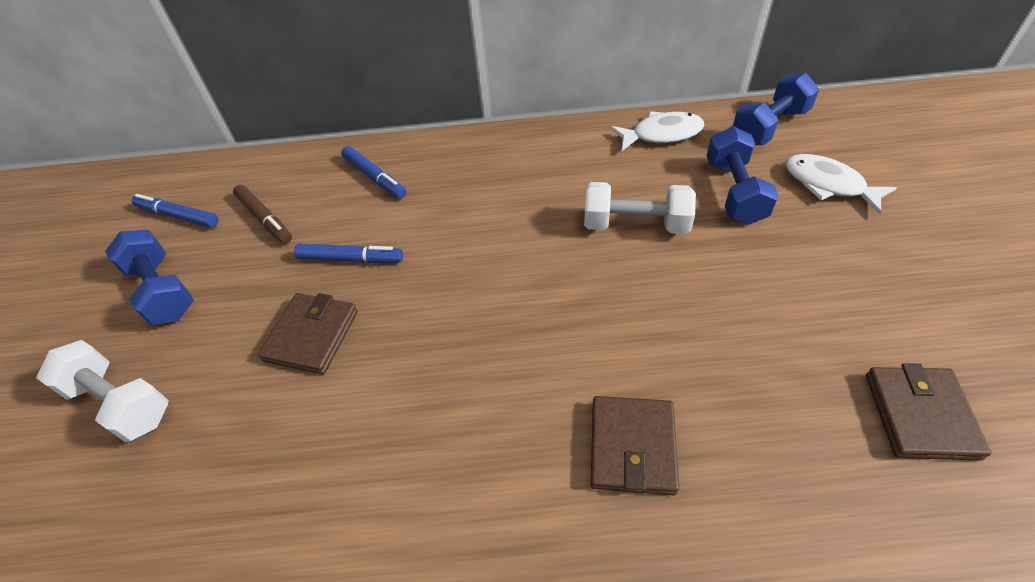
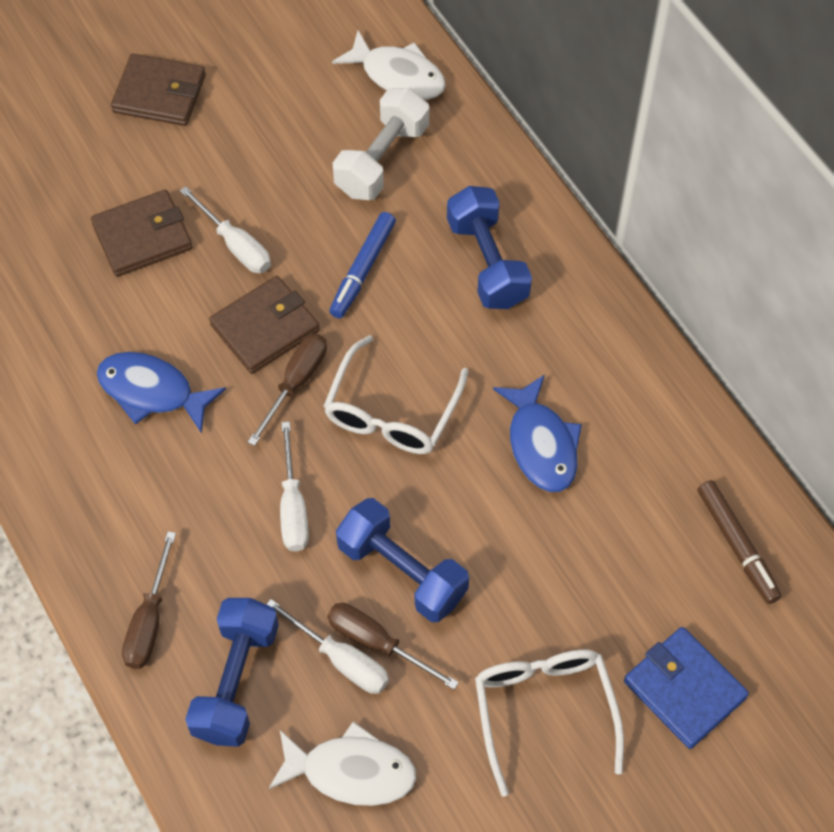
blue fish: none = 0 -> [97,352,226,434] [493,374,582,492] = 2
blue marker: [132,194,219,228] [294,244,403,263] [341,146,406,199] = 3 -> [329,212,396,318] = 1
blue wallet: none = 0 -> [624,627,749,749] = 1
brown screwdriver: none = 0 -> [122,531,176,669] [248,334,327,446] [327,603,459,690] = 3
white dumbbell: [36,340,169,442] [584,182,696,234] = 2 -> [333,88,429,200] = 1
white glasses: none = 0 -> [324,335,469,454] [475,650,624,797] = 2
white screwdriver: none = 0 -> [180,186,271,273] [266,599,389,694] [280,421,309,552] = 3

